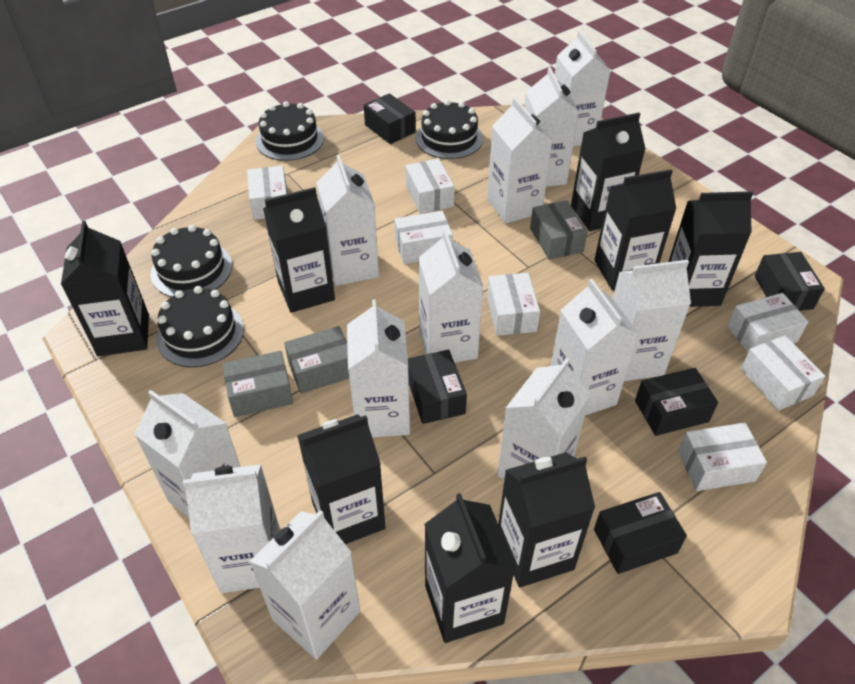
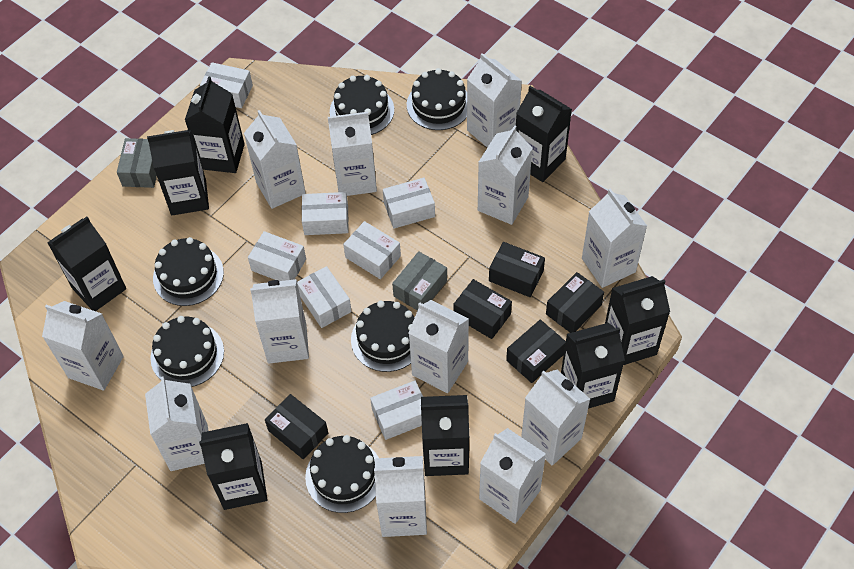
black cake: [151,225,232,297] [156,286,244,367] [256,101,324,161] [416,100,483,159] = 4 -> [150,316,224,387] [153,237,224,306] [305,435,379,513] [330,75,394,135] [351,301,415,372] [407,68,467,130] = 6
grey box: [223,351,293,417] [284,326,349,394] [530,200,588,260] = 3 -> [117,138,157,188] [392,251,447,310] = 2

